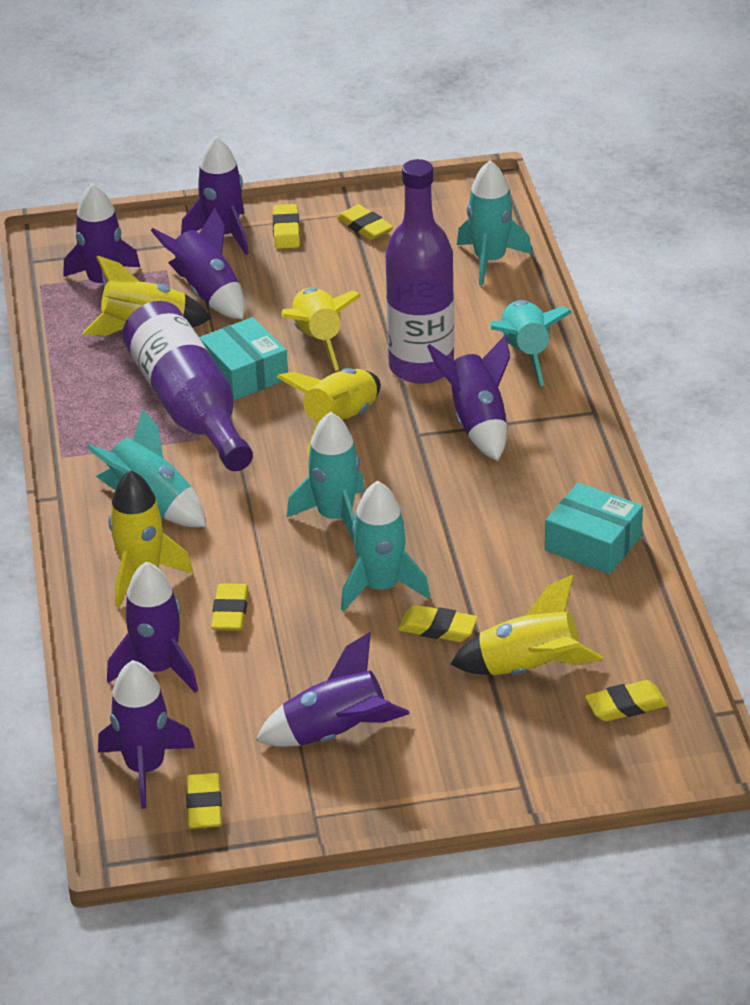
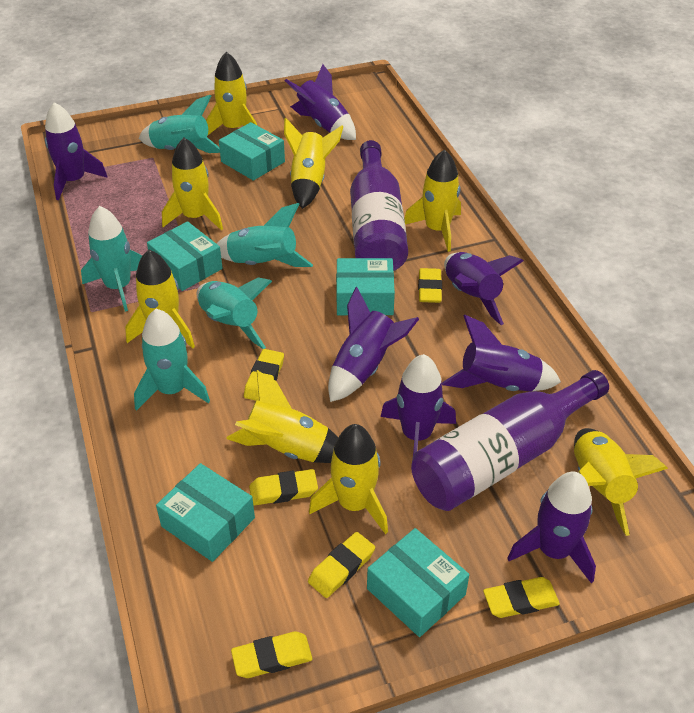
turquoise box: [199,317,288,400] [545,482,643,574] = 2 -> [147,221,223,291] [156,463,255,562] [219,122,285,181] [336,258,395,315] [367,528,469,637] = 5
yellow rocket: [83,255,212,336] [109,470,193,608] [277,368,381,454] [282,287,361,371] [450,574,603,675] = 5 -> [125,250,195,349] [162,138,223,230] [206,52,257,136] [226,370,338,463] [284,118,343,209] [309,424,388,534] [404,149,461,252] [574,428,668,536] = 8

